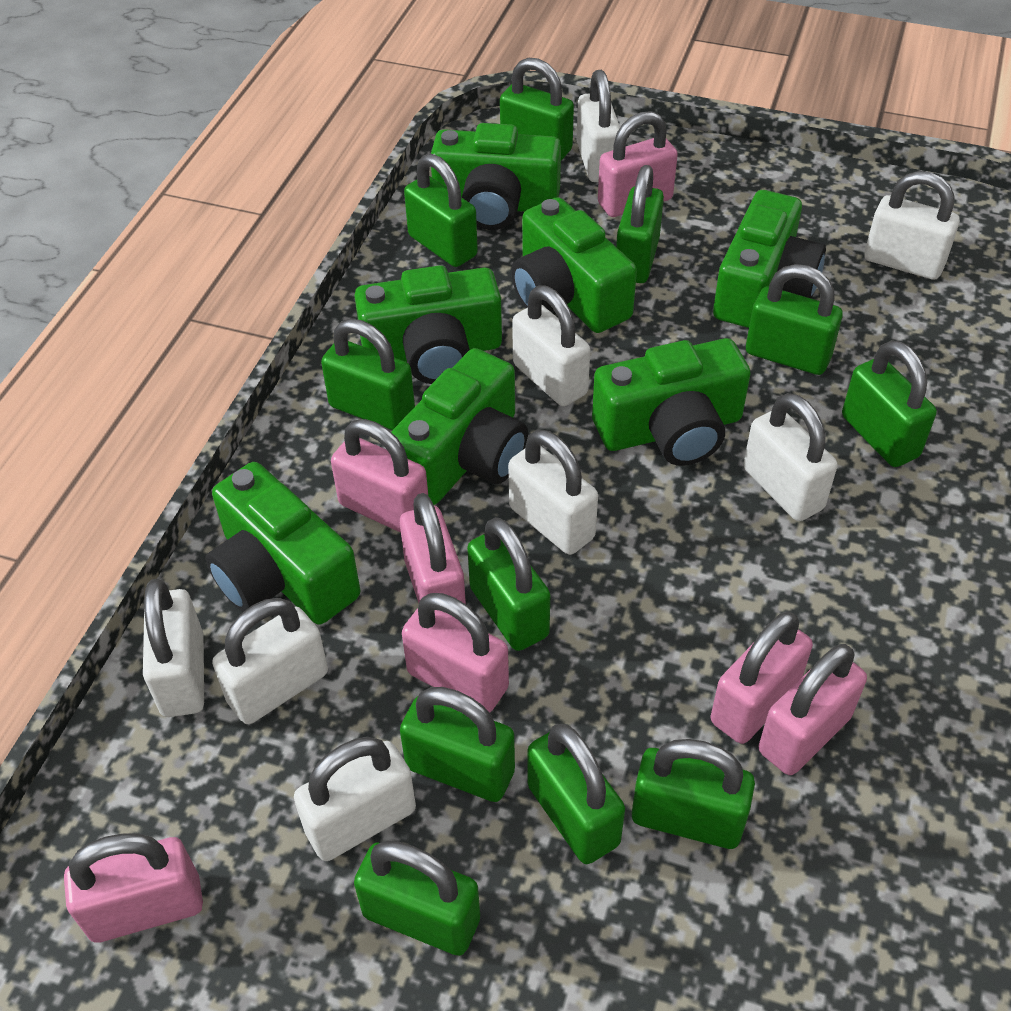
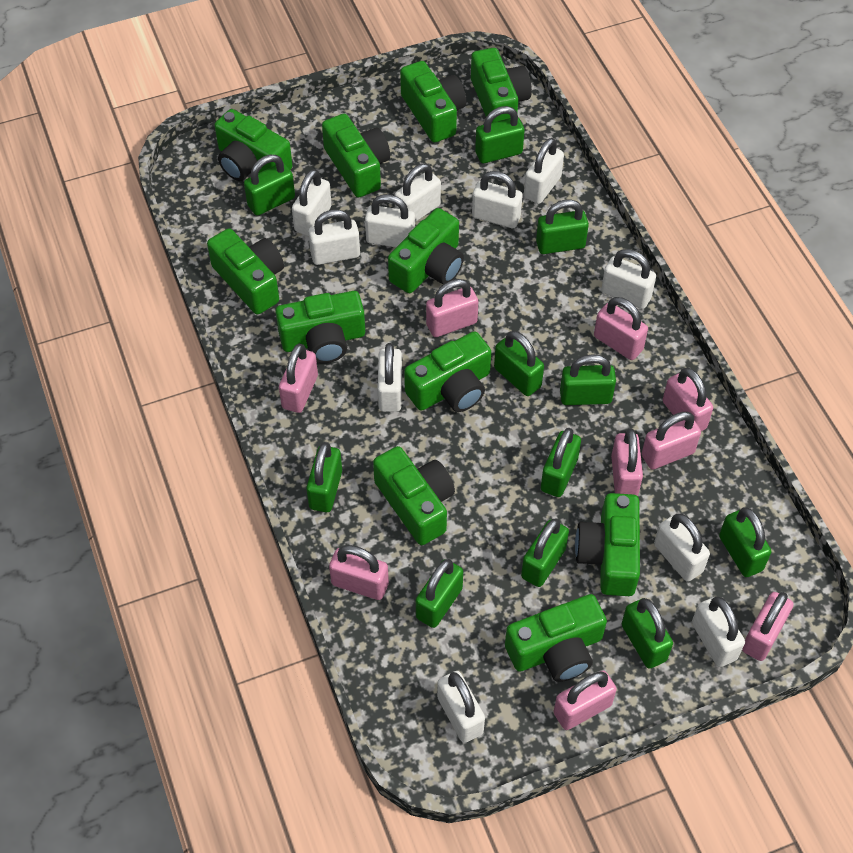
green camera: [206,462,360,625] [354,265,502,384] [391,348,528,505] [431,123,561,230] [511,197,637,333] [592,338,750,466] [713,190,826,328] = 7 -> [207,228,284,314] [214,109,292,181] [276,291,365,363] [322,114,390,198] [373,446,455,545] [388,208,464,293] [400,61,466,143] [404,331,491,412] [471,48,532,123] [505,594,607,682] [575,493,640,596] = 11
pink padlock: [64,833,203,943] [331,419,428,533] [400,493,466,604] [402,593,509,713] [598,111,678,217] [711,611,813,744] [759,644,867,775] = 7 -> [279,344,318,413] [329,545,389,600] [426,279,478,337] [554,671,617,730] [594,297,648,360] [611,429,643,496] [642,412,701,470] [663,368,713,431] [742,592,793,661] = 9
white padlock: [143,579,204,717] [212,598,328,724] [294,737,416,861] [508,430,598,555] [512,285,590,406] [577,70,620,182] [743,393,837,521] [864,171,960,280] = 8 -> [292,169,332,236] [308,209,360,265] [365,194,415,247] [378,343,402,412] [394,164,441,222] [437,671,485,743] [472,171,523,228] [524,138,564,204] [601,249,656,309] [654,514,710,582] [692,596,745,667] = 11

